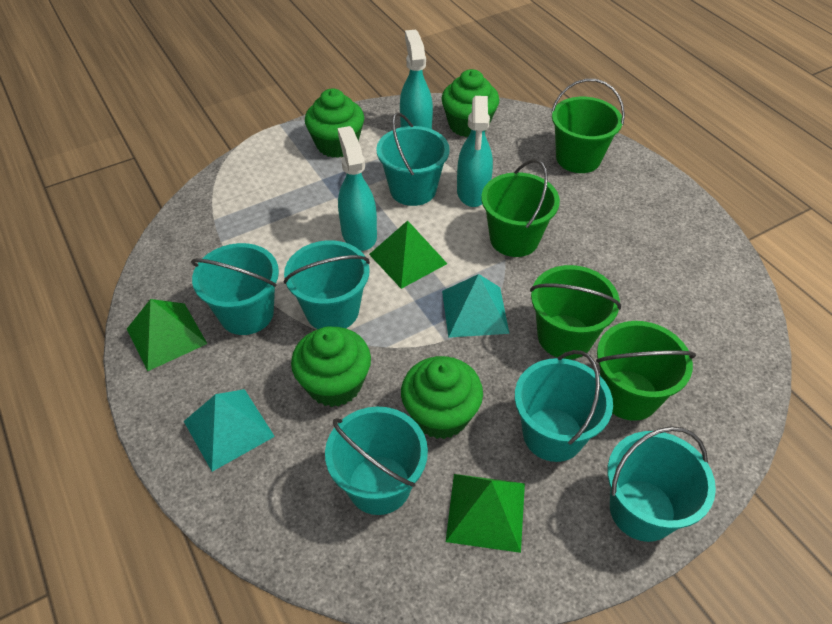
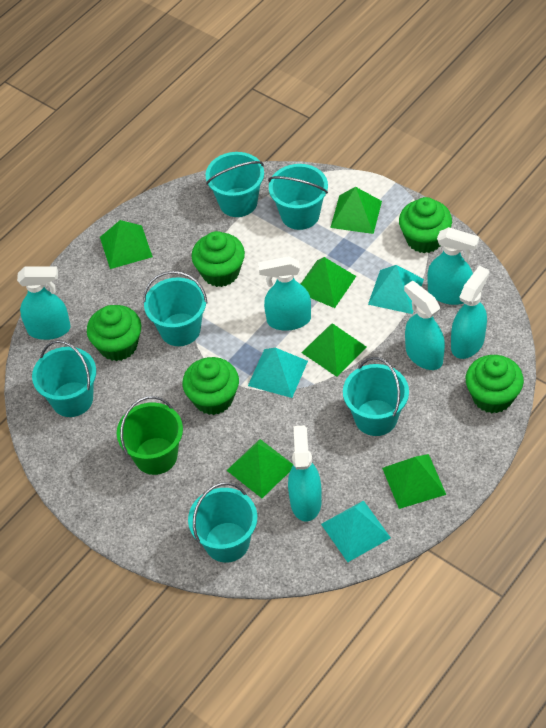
green bucket: [481,159,560,257] [530,265,621,359] [551,79,625,173] [596,321,696,421] = 4 -> [117,396,183,475] = 1
green cupcake: [291,327,371,407] [305,88,364,158] [401,356,483,439] [441,69,499,137] = 4 -> [87,305,141,361] [182,357,239,415] [191,231,245,287] [399,197,452,253] [466,355,524,413] = 5
green pyramid: [127,299,207,371] [369,220,447,289] [446,474,525,553] = 3 -> [100,220,153,269] [226,439,293,498] [301,257,356,308] [301,323,367,377] [330,187,382,234] [382,454,446,509] = 6
turquoise pyramid: [184,389,275,472] [442,274,510,338] = 2 -> [248,348,308,398] [321,500,391,562] [368,265,424,314] = 3
turquoise spray bottle: [338,126,377,251] [400,30,433,129] [457,96,493,207] = 3 -> [17,266,71,340] [258,256,311,331] [288,426,322,522] [404,281,445,370] [427,227,479,305] [451,266,489,359] = 6

